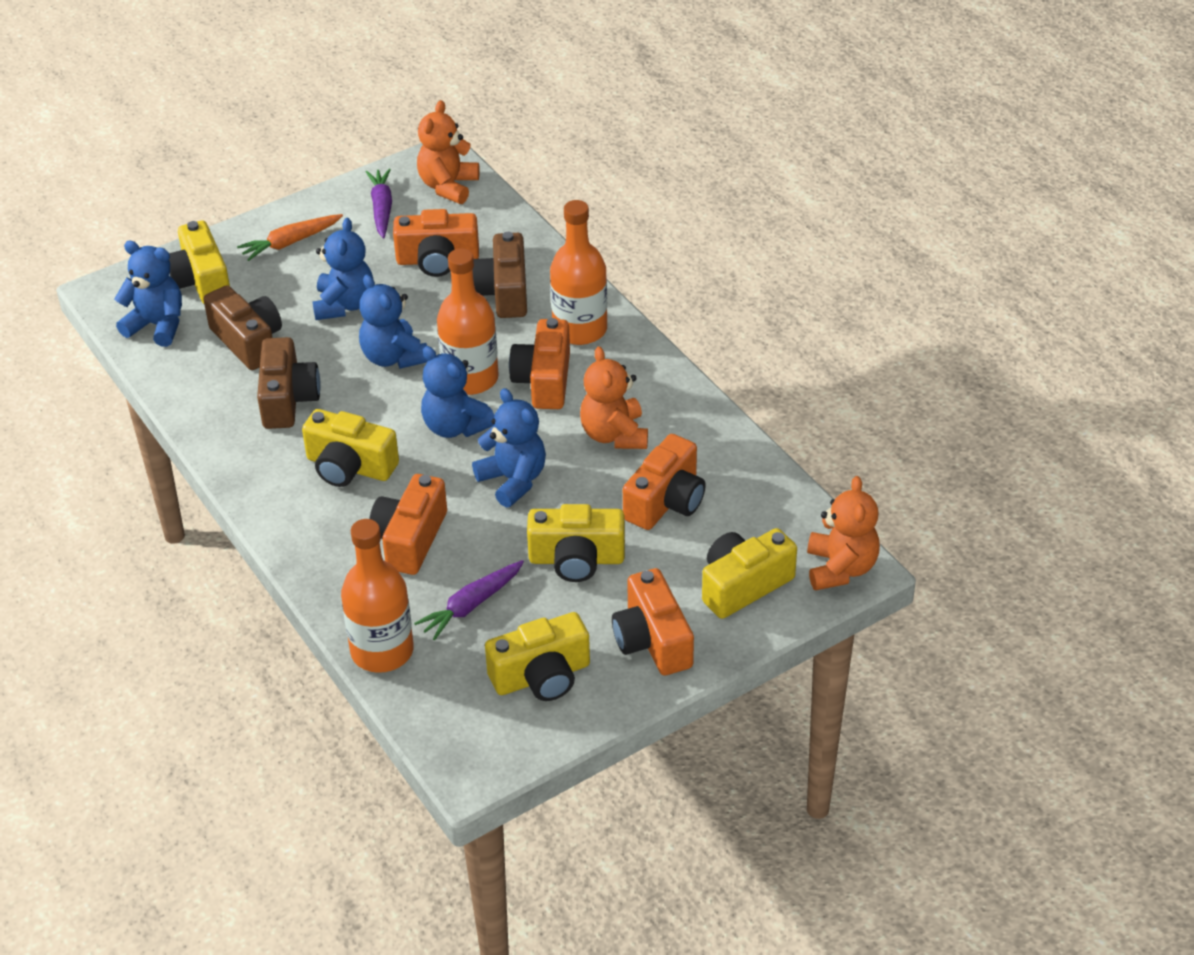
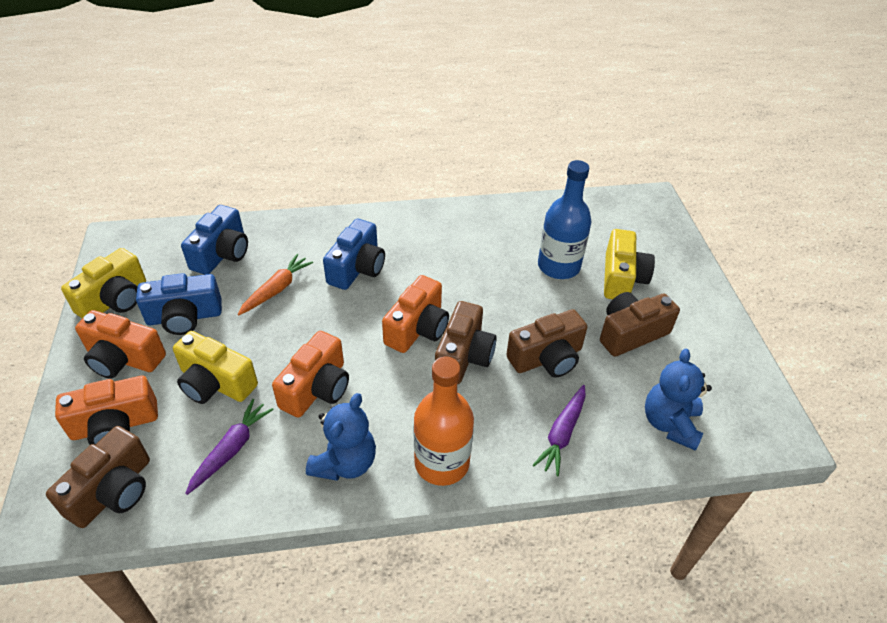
blue bottle: none = 0 -> [538,160,592,279] = 1
blue camera: none = 0 -> [136,273,222,335] [181,205,248,275] [323,219,385,290] = 3
blue teddy bear: [114,241,182,347] [312,218,374,320] [359,274,428,369] [421,346,495,438] [472,388,546,508] = 5 -> [306,393,376,481] [645,349,712,451] = 2
brown camera: [203,285,282,370] [257,337,321,429] [473,232,527,318] = 3 -> [46,426,150,528] [435,301,497,384] [506,309,587,378] [600,292,680,357] = 4
orange bottle: [341,519,414,673] [437,248,499,395] [550,200,607,345] = 3 -> [414,357,474,486] = 1
orange camera: [369,474,447,575] [393,209,479,277] [509,318,570,409] [612,568,694,676] [623,434,706,530] = 5 -> [55,376,158,445] [75,310,166,379] [272,331,349,418] [382,275,449,353] = 4
orange teddy bear: [417,100,480,204] [580,346,648,449] [807,476,880,591] = 3 -> none = 0
yellow camera: [169,221,230,304] [302,409,399,487] [485,612,590,701] [527,504,625,582] [702,528,797,619] = 5 -> [61,248,146,319] [173,331,258,404] [604,229,655,299] = 3

